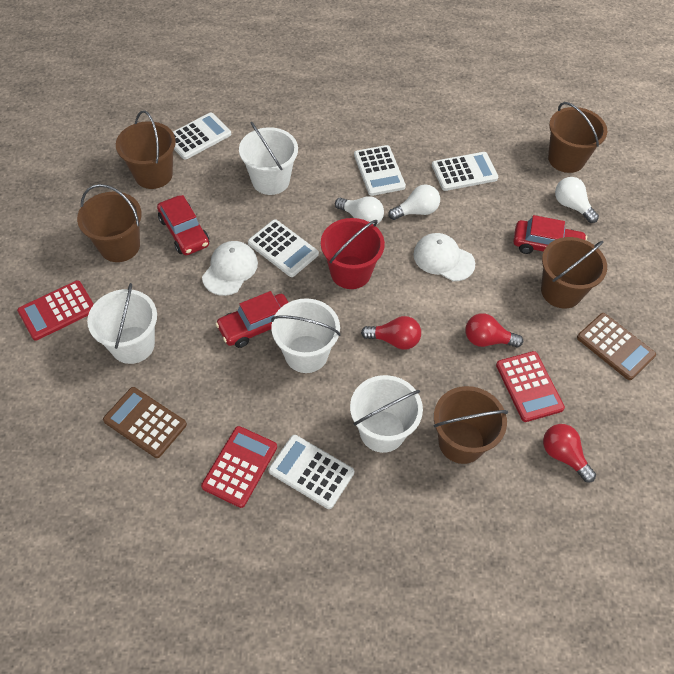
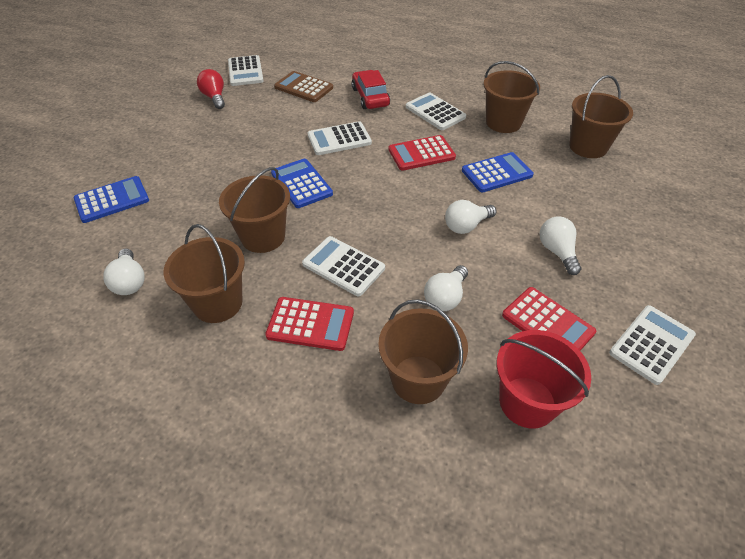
blue calculator: none = 0 -> [74,176,149,223] [271,159,333,208] [462,152,534,193] = 3
brown calculator: [103,387,187,458] [577,313,656,380] = 2 -> [274,71,333,102] = 1
red car: [157,195,209,255] [215,291,288,348] [513,215,587,254] = 3 -> [352,70,390,109] = 1
red light bulb: [361,316,421,350] [465,313,523,348] [543,424,596,482] = 3 -> [197,69,225,109] = 1
white bucket: [87,283,157,364] [239,122,298,195] [271,298,341,373] [350,375,423,453] = 4 -> none = 0
white cap: [202,241,258,296] [413,233,475,281] = 2 -> none = 0
white light bulb: [335,196,384,225] [388,184,440,220] [555,177,599,223] = 3 -> [103,249,145,295] [424,265,468,311] [445,200,496,234] [540,216,581,275] = 4

